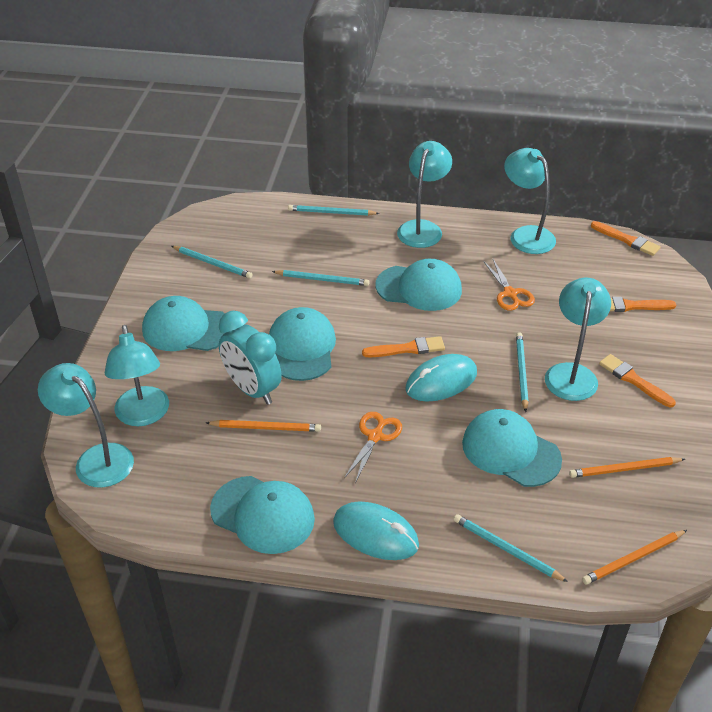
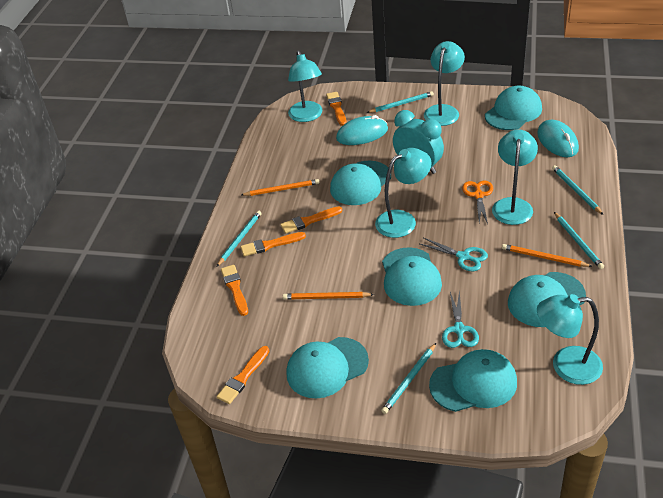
orange brush: [362,336,445,357] [591,221,661,256] [599,354,676,407] [610,297,676,312] = 4 -> [217,346,269,404] [221,265,248,316] [240,232,306,257] [280,206,342,234] [326,92,347,126] = 5
orange scissors: [344,412,402,483] [484,259,535,311] = 2 -> [462,180,493,224] = 1
turquoise cap: [142,296,225,351] [210,476,315,554] [269,307,336,381] [375,259,462,311] [462,409,562,487] = 5 -> [286,337,369,398] [330,161,391,205] [382,247,442,306] [429,349,517,412] [485,86,542,130] [508,272,586,327] = 6
turquoise scissors: none = 0 -> [420,237,488,271] [442,290,479,348] = 2

